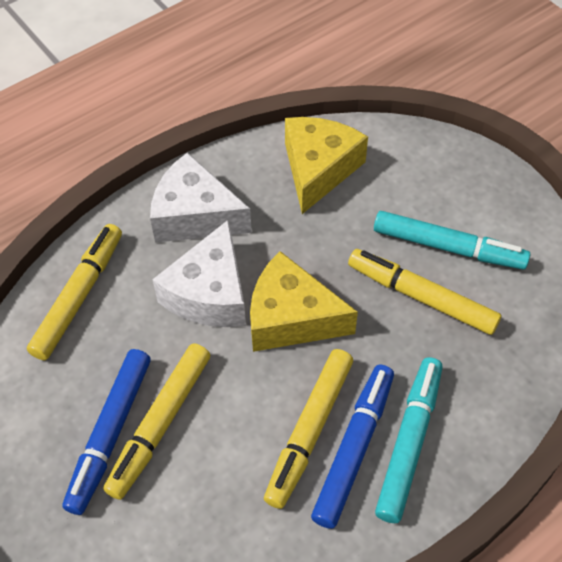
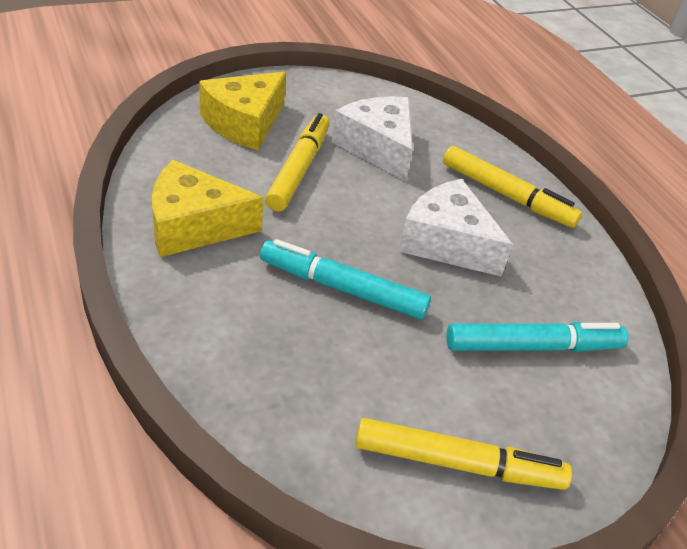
blue marker: [62,349,151,515] [311,365,394,529] = 2 -> none = 0
yellow marker: [27,224,122,360] [103,343,210,500] [264,349,353,509] [348,249,502,335] = 4 -> [265,113,330,212] [355,418,572,490] [443,146,582,228] = 3

